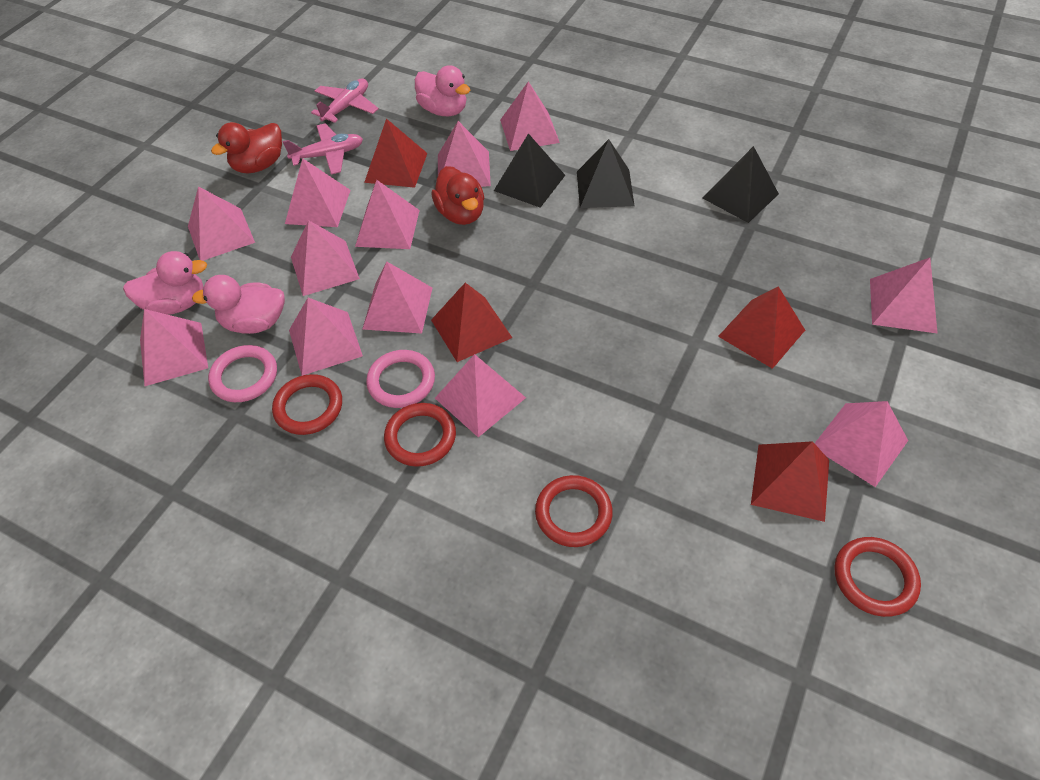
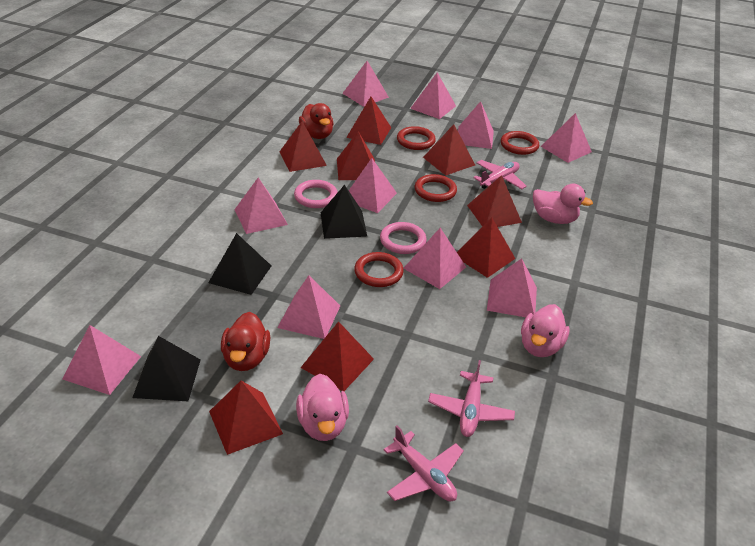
pink plane: [282,123,363,175] [311,78,379,124] = 2 -> [383,425,464,502] [428,360,515,437] [473,160,527,189] = 3
pink pyramid: [140,309,208,386] [188,186,255,261] [285,158,351,227] [289,298,363,376] [291,220,360,296] [355,180,420,249] [363,261,432,334] [435,354,526,437] [438,121,491,187] [500,81,560,151] [815,401,908,487] [870,258,938,334] = 12 -> [62,325,141,395] [234,178,288,234] [277,275,340,339] [342,61,389,107] [349,158,397,213] [403,228,466,289] [410,72,456,119] [458,101,494,149] [487,258,537,317] [541,113,592,163] = 10
red pyramid: [364,119,427,188] [431,283,512,362] [718,286,805,369] [751,441,829,522] = 4 -> [209,381,283,455] [280,121,327,172] [301,321,374,391] [337,131,375,180] [346,97,391,145] [423,124,475,175] [457,218,515,278] [467,175,522,227] = 8

